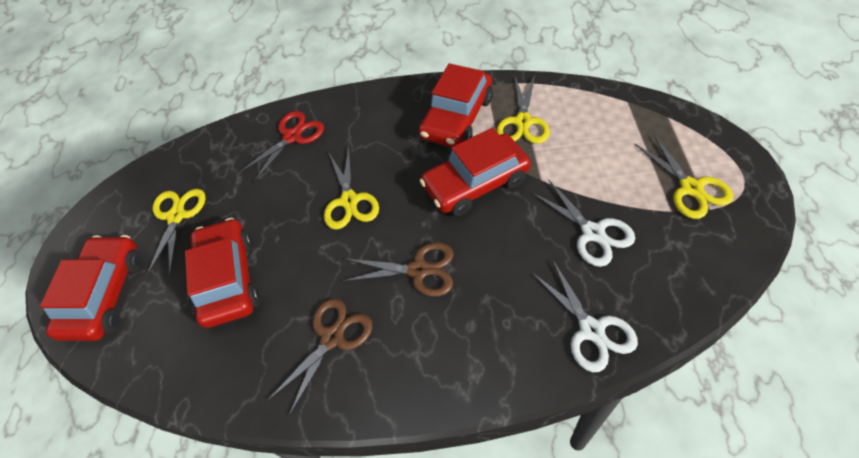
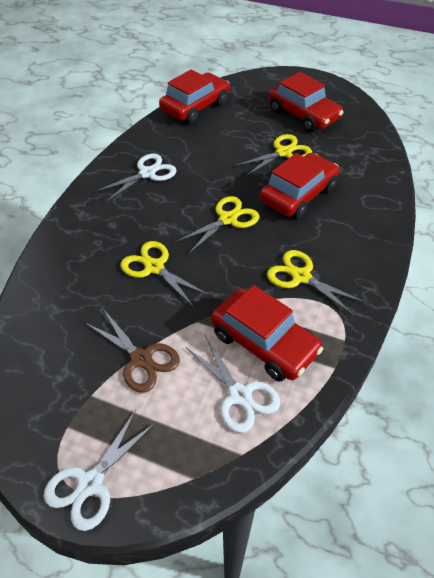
brown scissors: [268,298,373,416] [341,242,453,297] = 2 -> [85,309,180,393] = 1
red scissors: [238,111,324,183] = 1 -> none = 0
white scissors: [531,179,635,267] [531,260,638,372] = 2 -> [44,410,156,531] [95,154,177,202] [185,335,280,433] = 3

